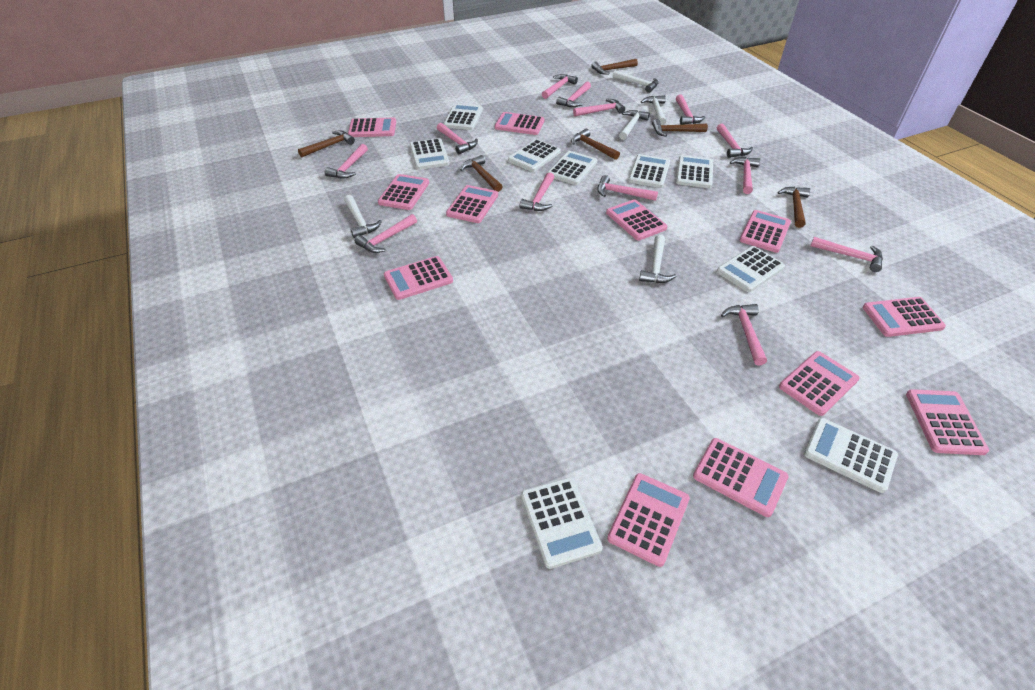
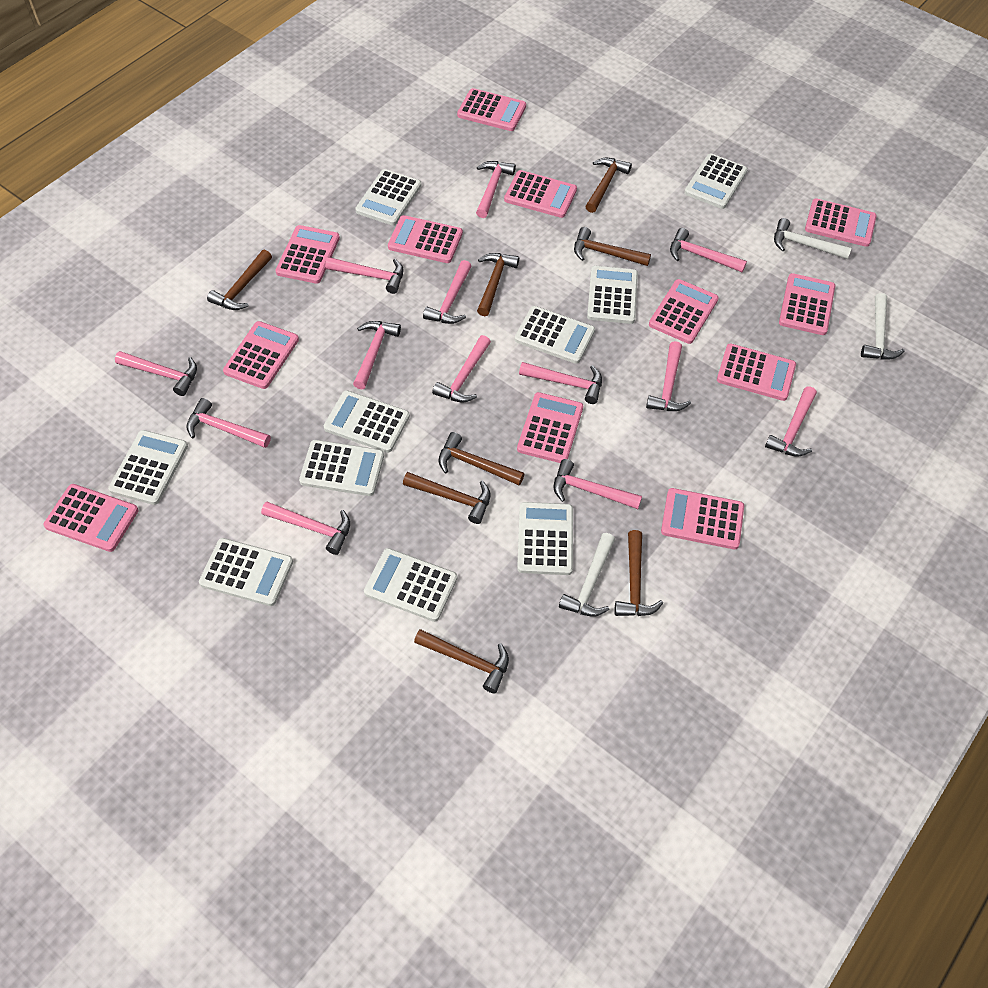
brown hammer: [298,130,355,157] [460,155,503,192] [571,129,620,160] [591,59,638,74] [652,119,708,137] [777,187,811,228] = 6 -> [207,250,272,310] [403,472,490,524] [414,629,509,693] [438,432,524,485] [477,253,519,316] [574,227,651,266] [585,158,632,213] [614,530,663,616] = 8
white calculator: [410,138,450,170] [443,104,483,130] [508,139,561,172] [521,477,603,569] [547,151,597,185] [628,154,670,188] [676,155,713,188] [717,246,785,292] [804,418,898,493] = 9 -> [108,430,188,505] [199,538,293,606] [299,440,384,496] [324,390,410,453] [355,169,421,225] [364,548,457,622] [515,306,595,364] [517,502,573,575] [587,266,638,324] [684,153,748,209] = 10
white hammer: [344,195,382,238] [613,70,658,93] [619,110,650,140] [639,235,677,283] [641,95,666,125] = 5 -> [559,533,615,616] [774,218,852,259] [861,293,905,360] = 3

